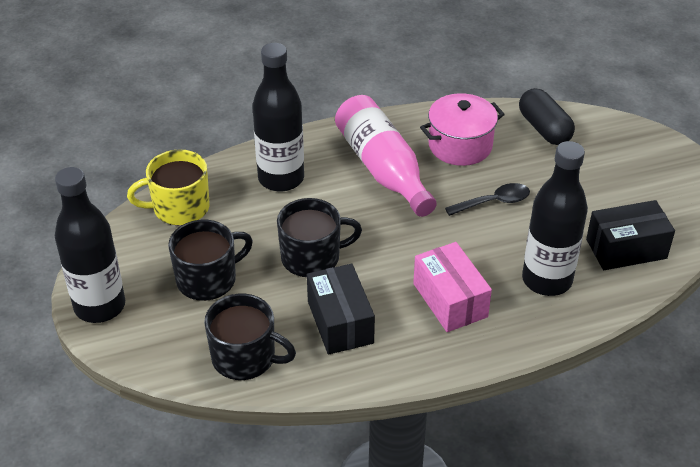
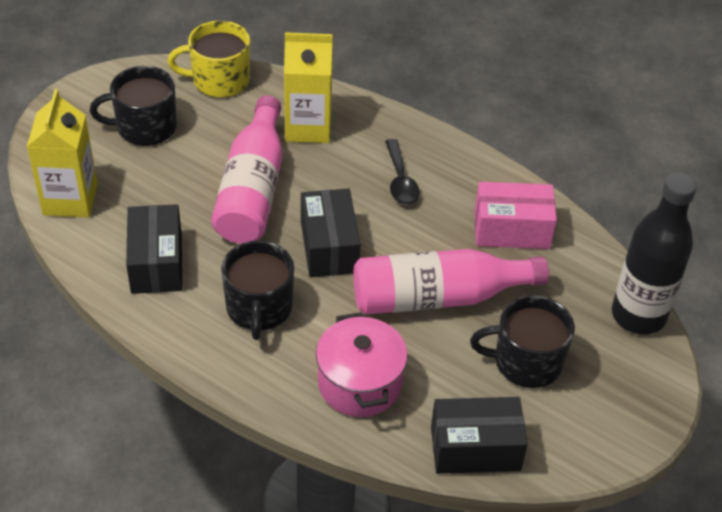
black bottle: [55,167,125,323] [252,43,304,192] [522,141,588,296] = 3 -> [612,173,697,334] = 1
black box: [307,264,375,355] [586,200,675,270] = 2 -> [126,204,182,294] [301,188,360,277] [431,397,528,474] = 3
black capsule: [519,88,575,145] = 1 -> none = 0
pink bottle: [335,95,437,217] = 1 -> [211,95,283,243] [353,249,549,315] = 2
yellow carton: none = 0 -> [27,89,97,218] [284,32,333,143] = 2

